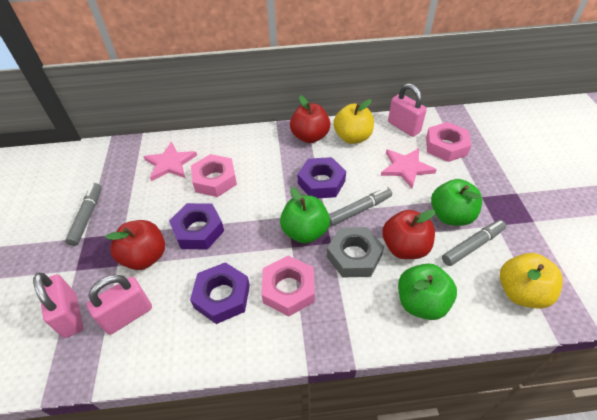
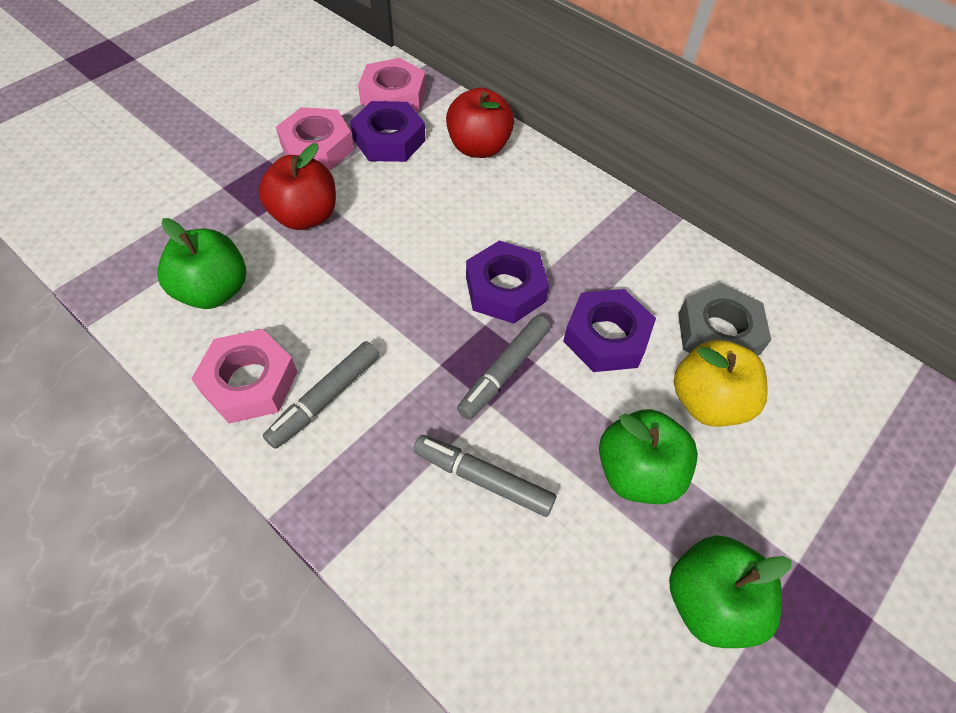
pink padlock: [33,273,83,338] [87,274,152,335] [388,83,427,137] = 3 -> none = 0
pink star: [143,142,197,181] [381,148,437,188] = 2 -> none = 0
red apple: [105,220,165,270] [290,95,330,143] [383,210,435,259] = 3 -> [259,143,336,230] [446,87,514,158] = 2
yellow apple: [333,99,374,144] [500,253,563,309] = 2 -> [674,340,768,427] = 1

